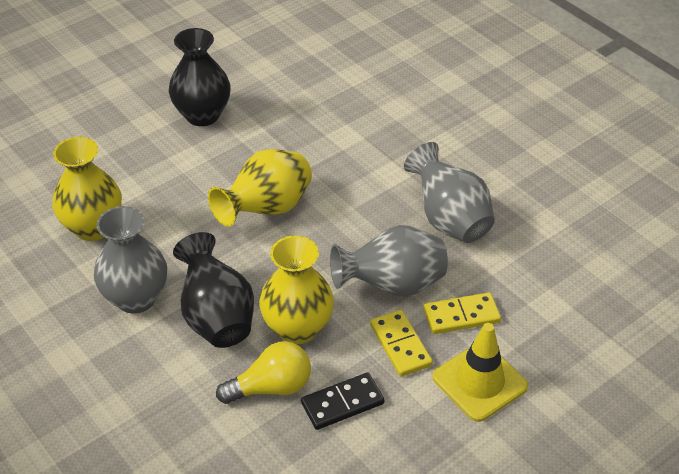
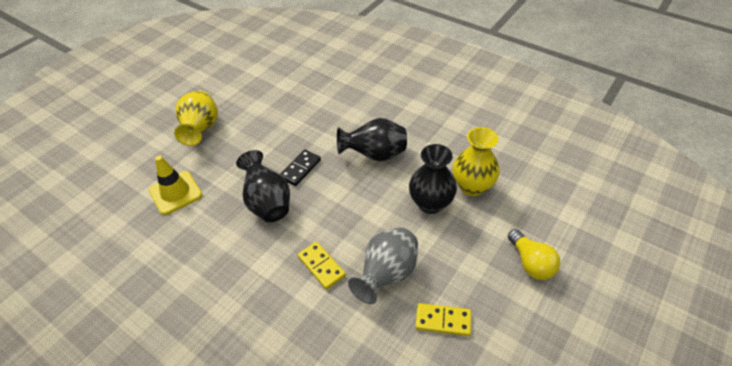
black vase: [169,28,230,126] [173,232,254,348] = 2 -> [236,150,290,222] [337,118,407,162] [409,144,457,214] = 3
grey vase: [94,206,167,314] [330,225,448,297] [404,142,495,243] = 3 -> [348,227,418,304] = 1
yellow vase: [52,137,122,241] [208,149,312,227] [259,235,334,344] = 3 -> [174,91,218,146] [452,127,500,196] = 2

